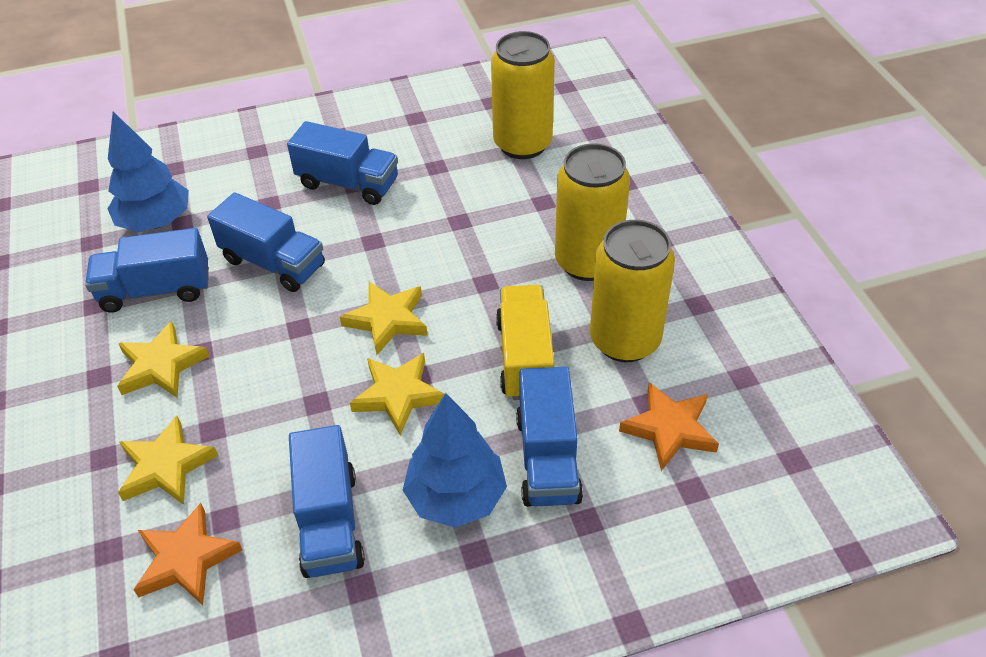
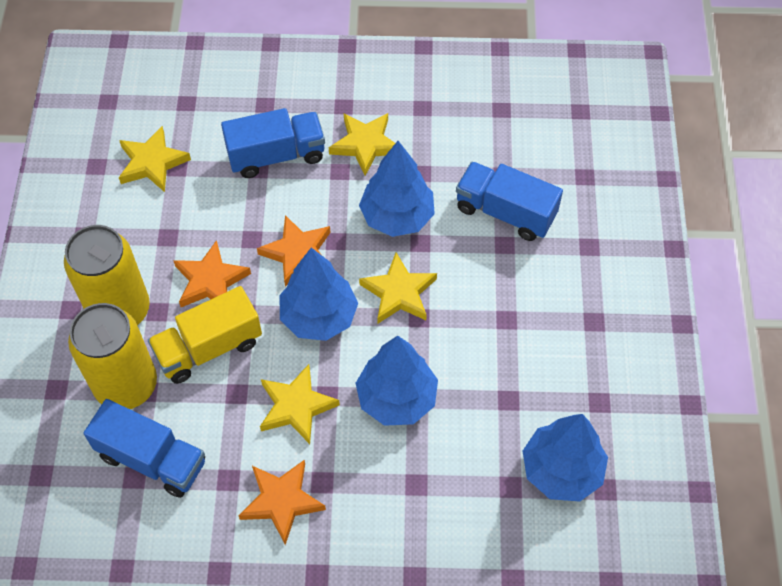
blue tree: [108,112,189,232] [403,393,507,528] = 2 -> [279,248,358,341] [355,336,438,426] [359,141,435,237] [523,414,608,502] = 4
blue truck: [85,228,209,313] [207,192,325,292] [287,121,398,205] [289,425,365,578] [516,367,583,507] = 5 -> [84,399,205,498] [221,108,325,178] [456,162,563,241] = 3
orange star: [133,503,242,605] [619,382,719,471] = 2 -> [173,240,251,307] [238,460,326,545] [257,215,331,287] = 3
yellow can: [491,31,555,159] [555,143,630,281] [590,220,675,362] = 3 -> [64,225,150,325] [68,303,157,409] = 2

